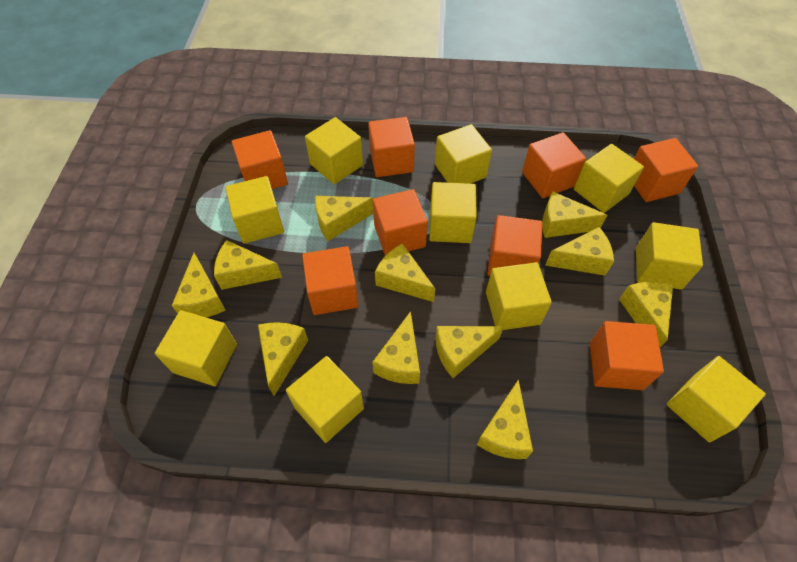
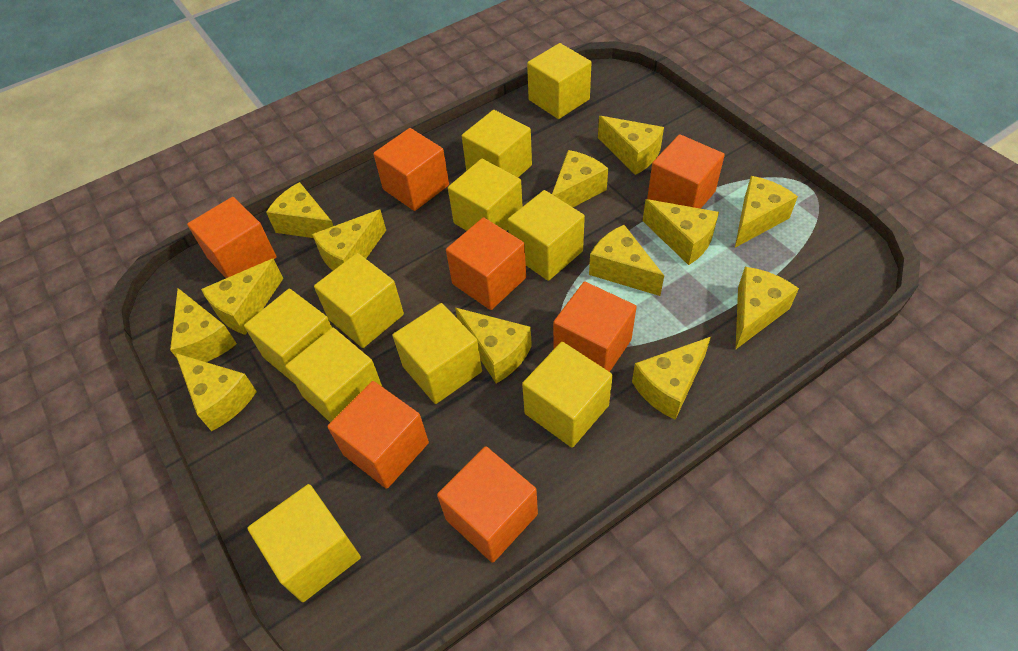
orange cube: [232,130,288,189] [302,246,359,315] [368,117,415,177] [373,189,428,256] [488,215,542,276] [522,132,587,198] [590,321,664,390] [634,138,698,202] = 8 -> [187,197,276,278] [327,381,429,489] [373,128,449,211] [437,446,538,563] [446,217,526,310] [553,282,637,372] [647,134,725,209] = 7
yellow cheese: [172,253,226,317] [214,240,282,290] [258,322,308,396] [315,196,373,241] [372,311,420,384] [375,243,435,302] [435,326,504,378] [477,379,533,459] [542,192,607,238] [545,227,614,276] [619,282,673,347] = 11 -> [170,288,237,362] [175,353,257,431] [201,259,283,335] [266,182,333,238] [312,210,386,270] [455,308,532,383] [552,150,608,207] [589,225,664,296] [598,116,664,175] [632,337,711,420] [643,199,719,265] [735,176,798,248] [736,267,799,349] = 13

